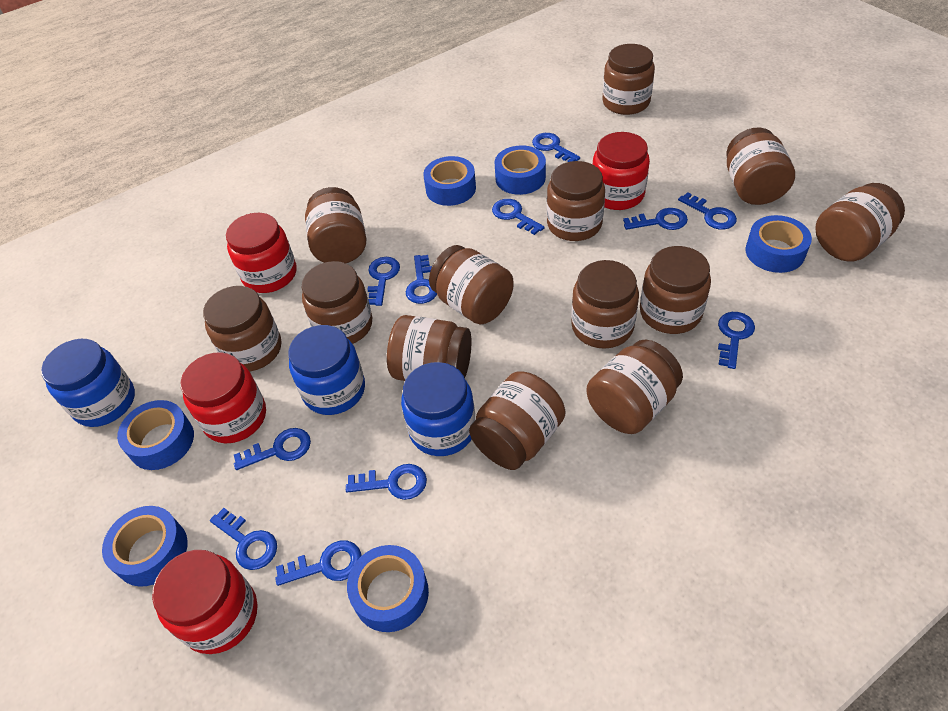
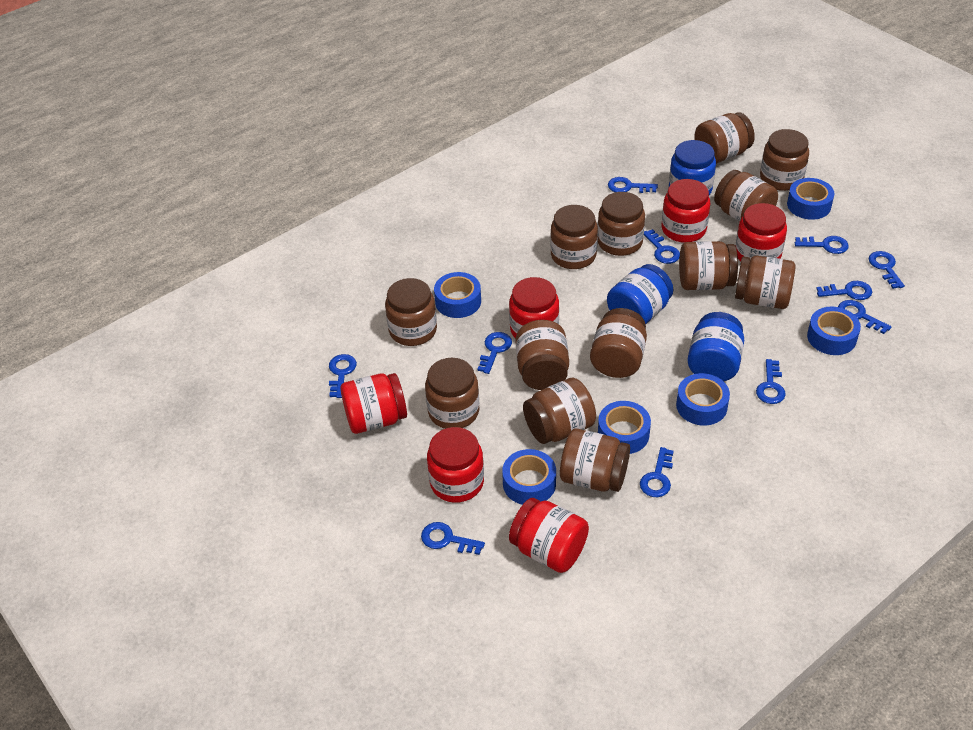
red jar: [152,550,258,654] [181,352,266,443] [226,213,296,293] [593,132,650,210] = 4 -> [341,373,407,434] [427,427,484,503] [509,277,559,338] [509,498,589,573] [662,179,710,243] [735,203,787,261] = 6

